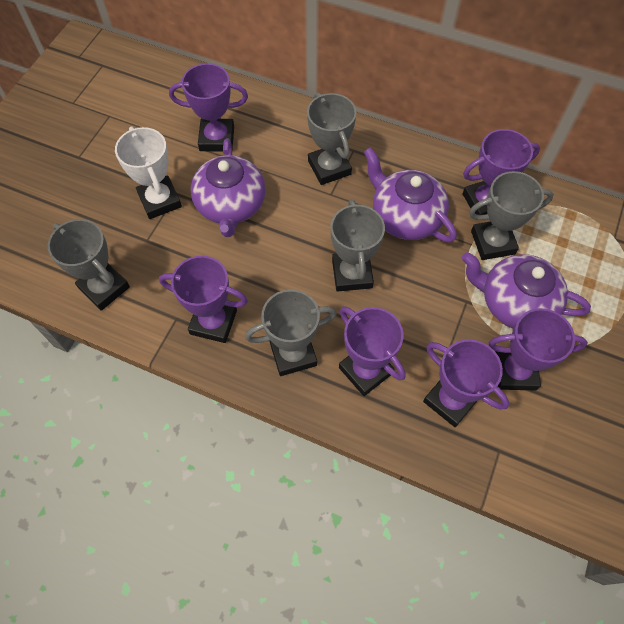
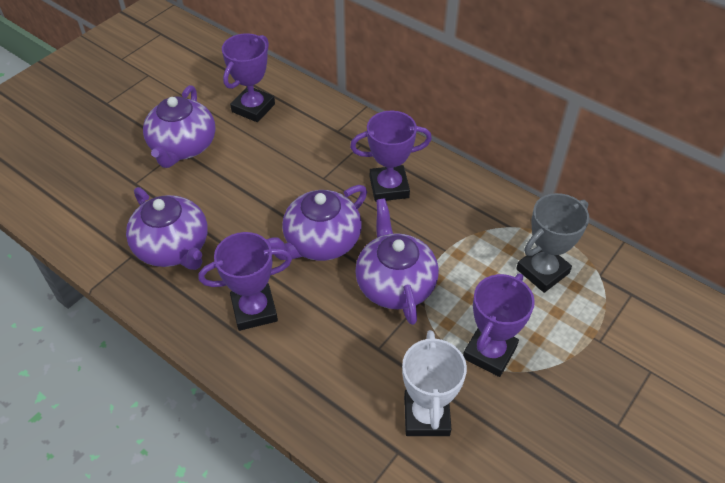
grey trophy: [47,219,130,311] [245,289,337,376] [307,92,357,185] [331,199,385,292] [469,171,554,260] = 5 -> [516,193,589,293] = 1
purple teapot: [190,138,266,237] [364,147,457,242] [462,252,591,329] = 3 -> [126,187,208,270] [143,85,216,168] [266,185,367,261] [355,198,439,325] = 4
purple trophy: [159,256,248,343] [169,63,248,152] [339,306,406,396] [423,339,509,427] [463,129,540,215] [489,308,588,390] = 6 -> [199,232,292,331] [222,33,275,122] [350,111,432,202] [463,274,535,377] = 4

